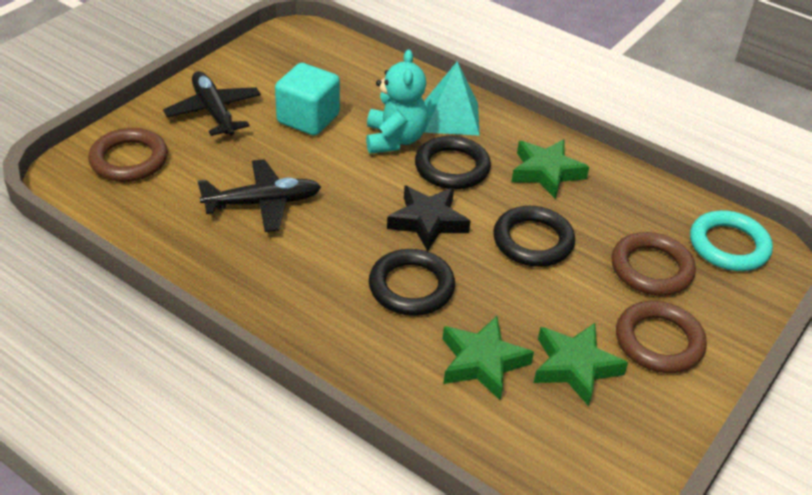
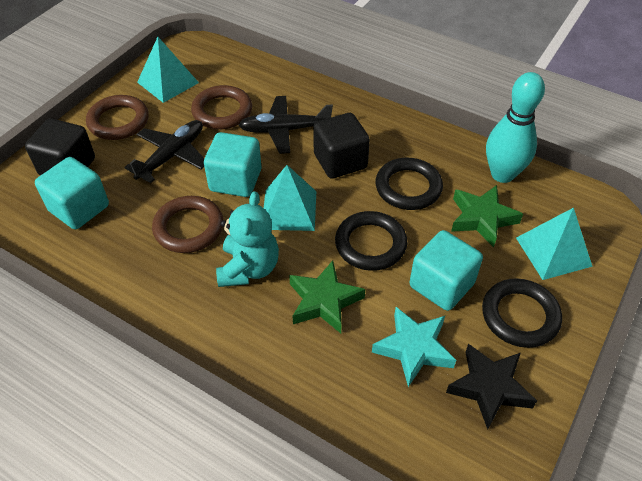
black cube: none = 0 -> [25,119,95,176] [313,113,370,179] = 2
green star: [442,316,534,400] [512,139,589,199] [534,323,628,406] = 3 -> [289,261,365,333] [451,185,523,248] = 2
turquoise bowling pin: none = 0 -> [486,72,545,183] = 1
turquoise cube: [275,63,340,135] = 1 -> [35,157,109,229] [204,132,261,197] [410,230,483,311] = 3
turquoise pyramid: [424,61,480,136] = 1 -> [137,37,199,103] [264,165,316,231] [516,208,593,280] = 3
turquoise ring: [690,210,773,271] = 1 -> none = 0
turquoise star: none = 0 -> [372,307,456,387] = 1

